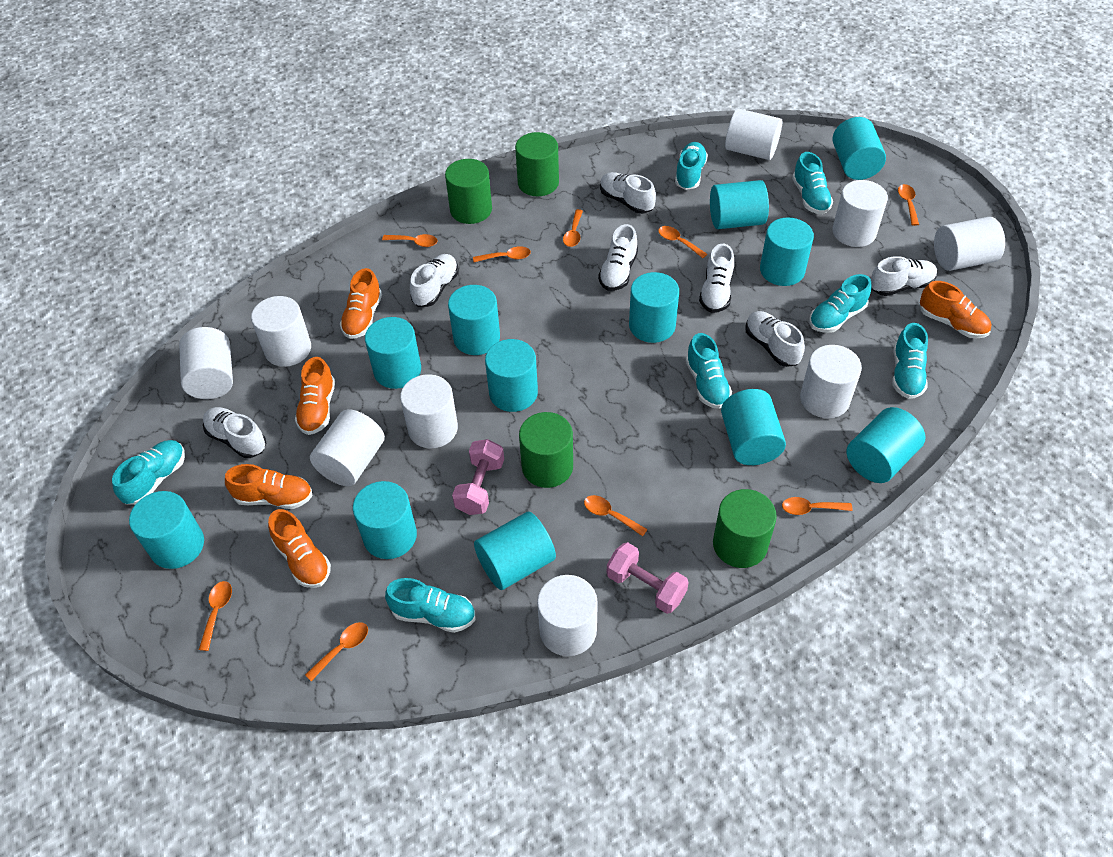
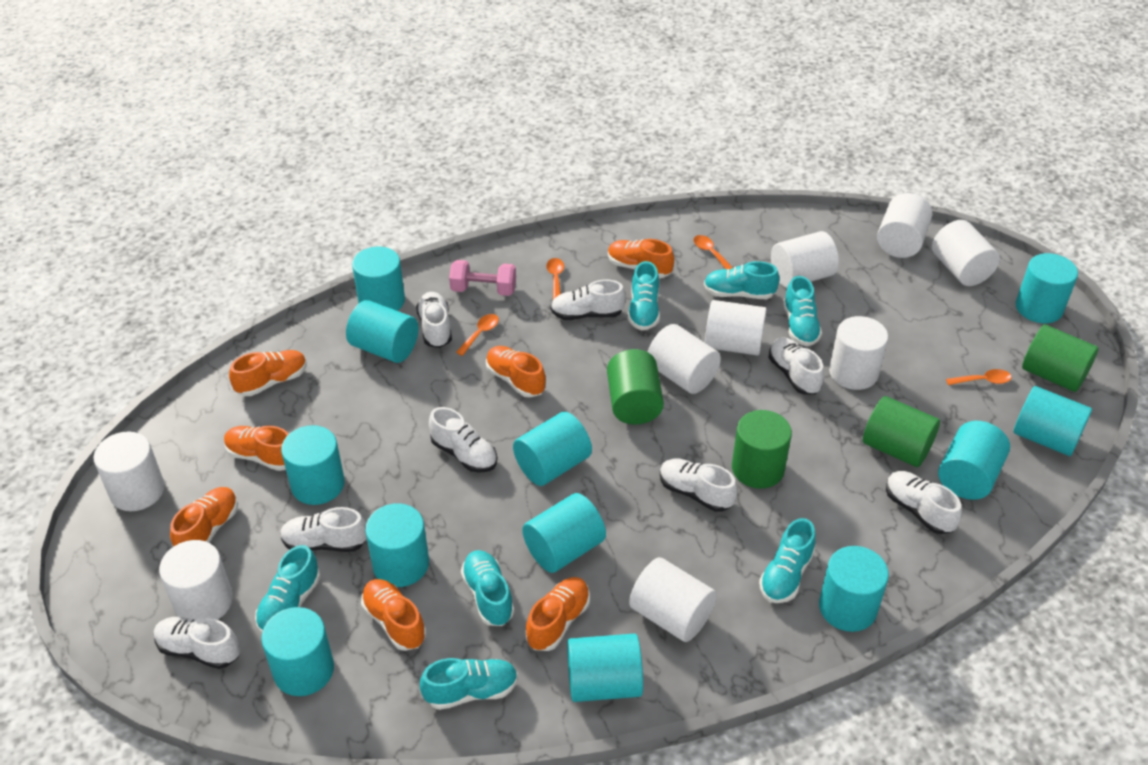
orange shoe: [225,464,312,509] [268,509,331,588] [295,357,335,435] [340,268,382,339] [920,281,991,338] = 5 -> [170,487,238,547] [224,426,289,471] [229,350,307,396] [361,579,426,651] [486,346,546,398] [525,577,590,651] [608,239,674,278] = 7
orange spoon: [199,581,232,651] [305,622,368,681] [382,234,438,247] [473,246,531,262] [563,209,583,247] [584,495,648,536] [658,226,707,258] [782,497,853,515] [898,184,919,226] = 9 -> [456,314,499,356] [546,258,564,300] [693,235,733,269] [946,369,1012,385] = 4
pink dumbbell: [452,439,504,515] [607,542,689,614] = 2 -> [449,260,516,296] = 1
white shoe: [203,407,266,458] [410,254,458,307] [598,224,638,291] [600,172,656,214] [699,244,734,313] [745,311,805,367] [871,256,937,296] = 7 -> [154,617,240,669] [280,507,367,552] [416,292,452,348] [429,407,497,473] [551,279,626,320] [660,459,738,512] [768,338,824,395] [886,471,962,534] = 8

